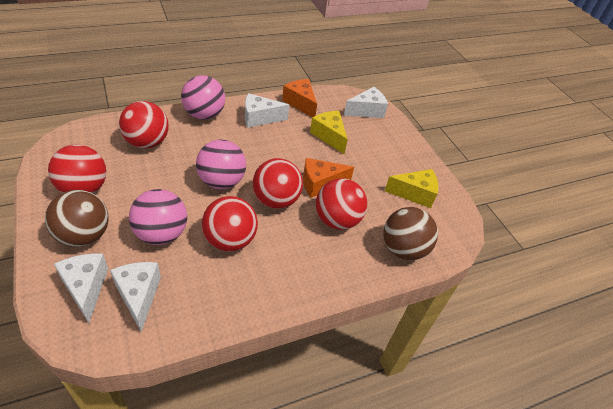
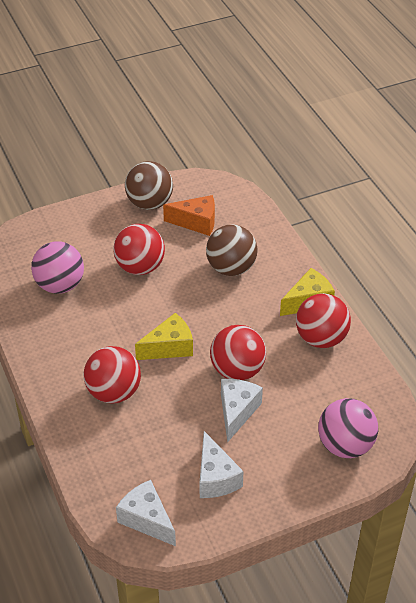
orange cheese: [282,79,317,117] [303,158,354,198] = 2 -> [163,195,215,236] = 1
pink ball: [129,189,187,245] [181,75,225,120] [196,139,246,189] = 3 -> [31,241,84,294] [318,398,378,458] = 2
red ball: [48,145,106,194] [119,101,169,149] [202,196,258,252] [253,158,303,209] [316,178,367,230] = 5 -> [83,346,141,403] [113,224,165,275] [210,325,266,380] [296,293,351,348] = 4
white cheese: [54,254,108,323] [110,262,161,332] [245,93,289,128] [344,87,388,118] = 4 -> [116,480,176,546] [200,431,244,498] [221,379,263,443] = 3

